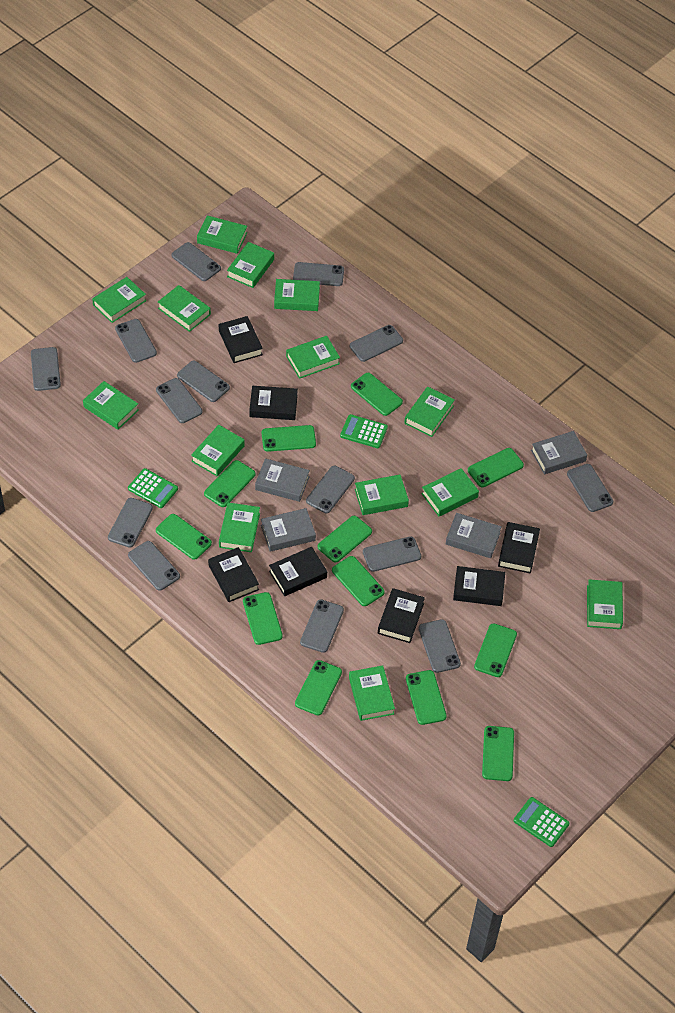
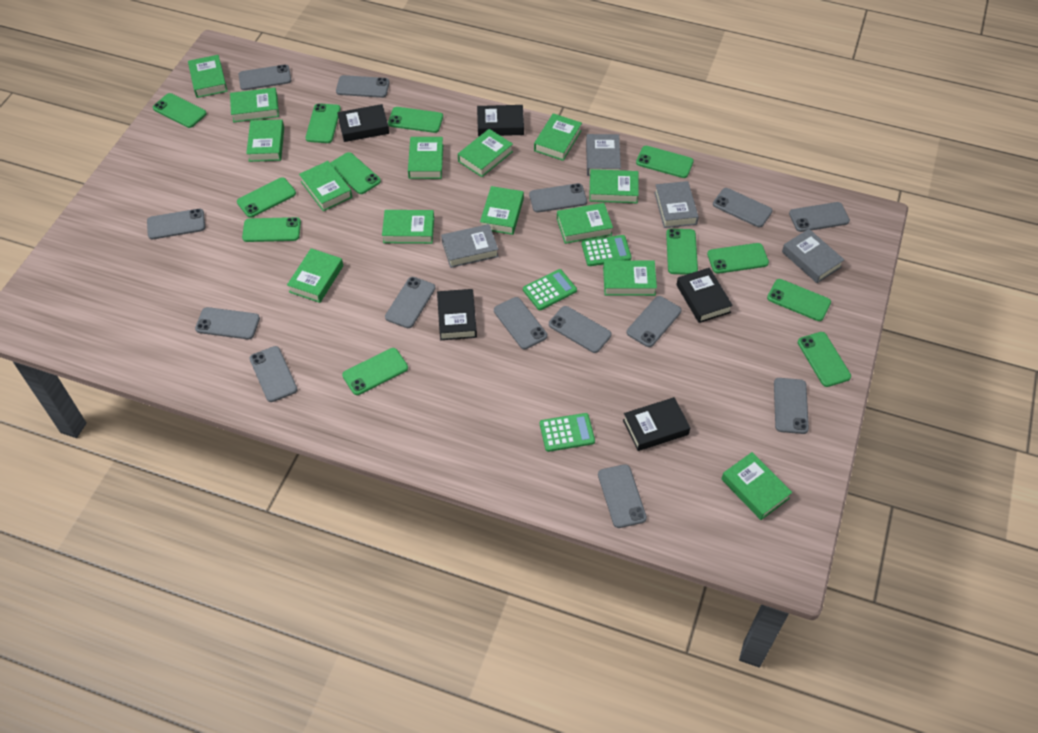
black book: [208,547,259,602] [219,316,263,363] [249,386,298,420] [269,547,327,596] [378,588,425,643] [453,566,505,606] [498,522,540,574] = 7 -> [337,104,389,142] [437,289,477,340] [477,105,524,136] [623,397,690,451] [676,268,733,323] = 5

